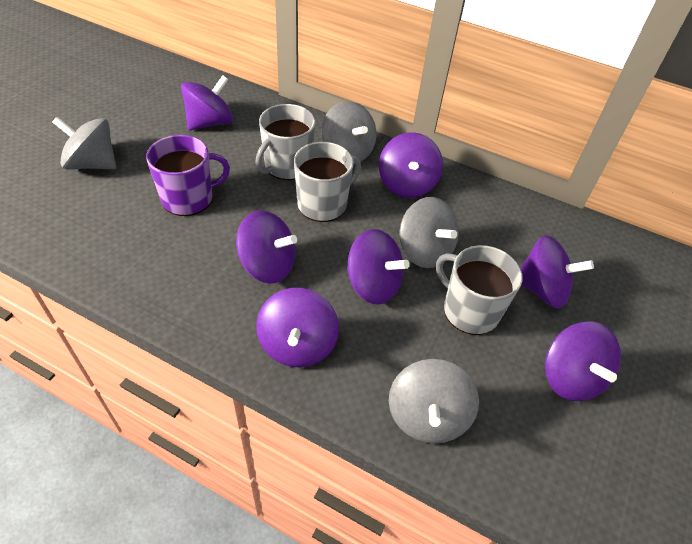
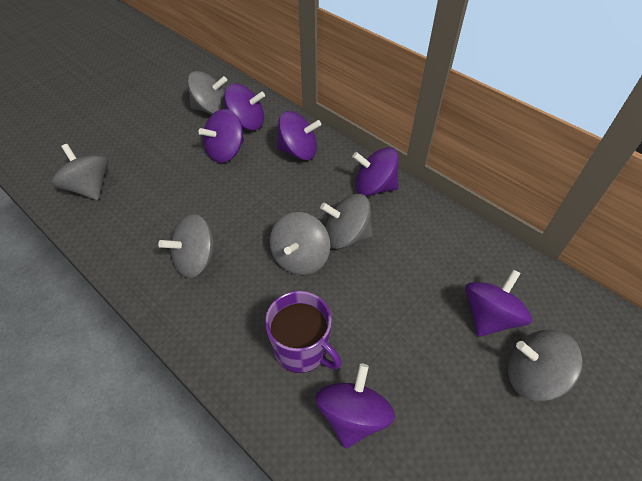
grey mug: [255,104,316,180] [294,142,361,222] [436,245,522,335] = 3 -> none = 0
grey spinning top: [52,117,116,170] [322,101,377,164] [389,359,479,443] [400,197,459,268] = 4 -> [52,144,109,200] [158,214,221,278] [187,71,227,114] [270,212,330,275] [320,194,372,249] [508,330,583,401] = 6
purple spinning top: [181,75,233,130] [236,210,297,284] [256,288,339,367] [347,229,410,305] [379,132,443,198] [520,235,594,308] [545,321,621,401] = 7 -> [198,109,244,163] [224,84,265,130] [277,111,321,160] [316,363,395,449] [352,147,399,196] [465,269,532,337] = 6

